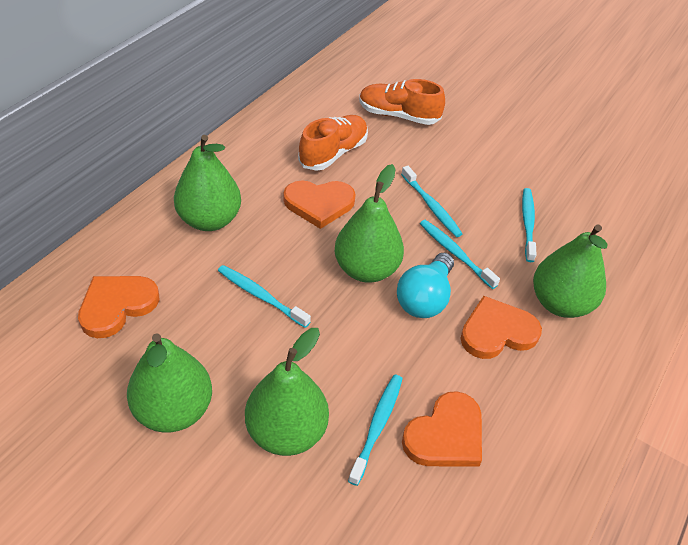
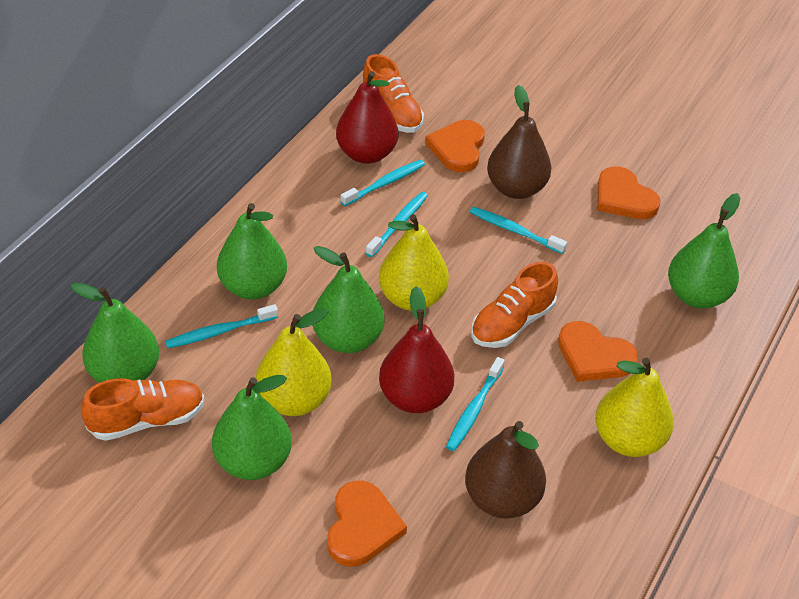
brown pear: none = 0 -> [465,421,546,519] [487,85,551,199] = 2
orange shoe: [298,115,368,171] [359,79,445,125] = 2 -> [81,378,205,441] [362,54,424,133] [471,261,558,348] = 3
red pear: none = 0 -> [336,71,398,164] [379,286,454,413] = 2
turquoise light bulb: [397,253,454,318] = 1 -> none = 0
yellow pear: none = 0 -> [256,308,332,416] [379,214,449,311] [595,358,674,457] = 3

